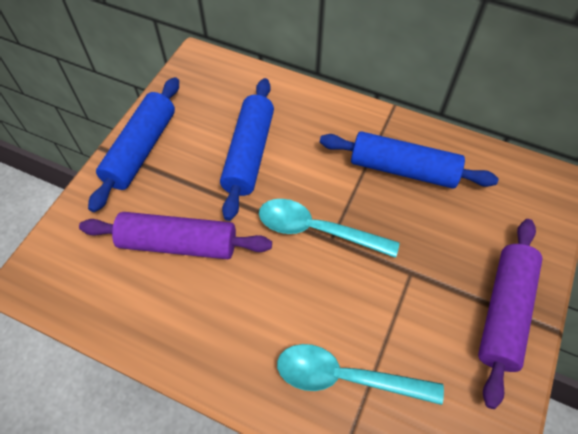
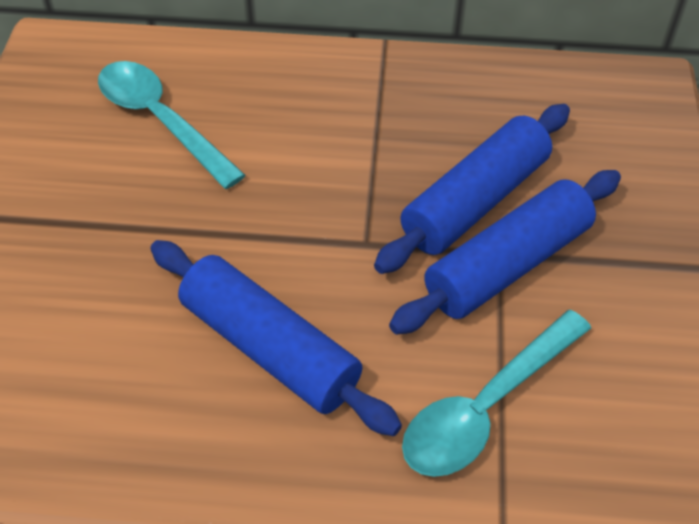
purple rolling pin: [79,212,272,259] [478,219,542,409] = 2 -> none = 0

